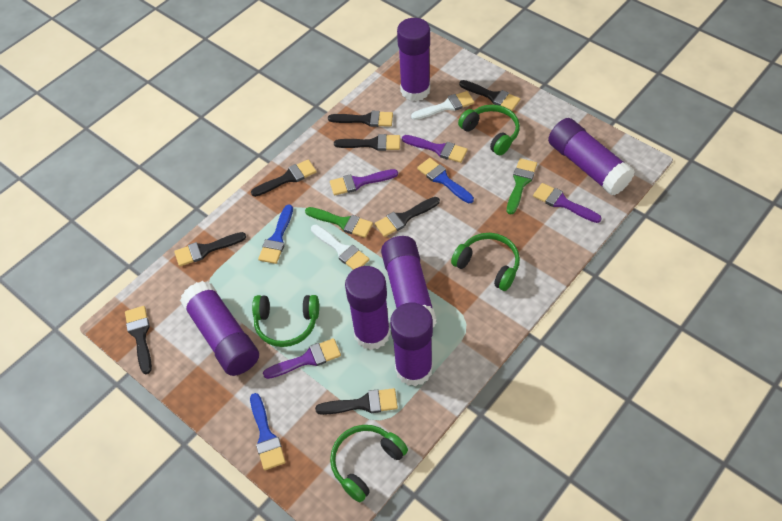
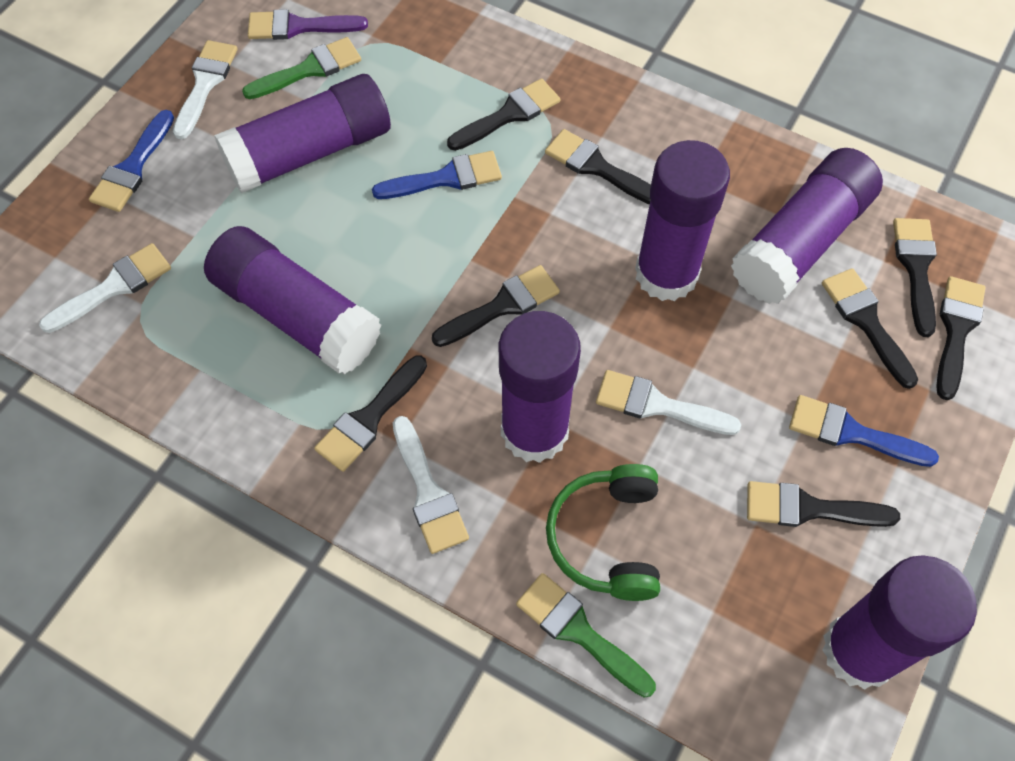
green headphones: [252,295,319,347] [330,425,408,502] [451,233,520,291] [458,105,520,155] = 4 -> [546,464,660,601] = 1
purple brush: [263,338,341,379] [330,169,398,195] [402,135,468,163] [533,183,602,223] = 4 -> [248,9,368,40] = 1
white brush: [311,225,370,270] [411,91,474,120] = 2 -> [39,243,171,333] [173,40,238,139] [393,416,469,554] [596,370,741,435] = 4

